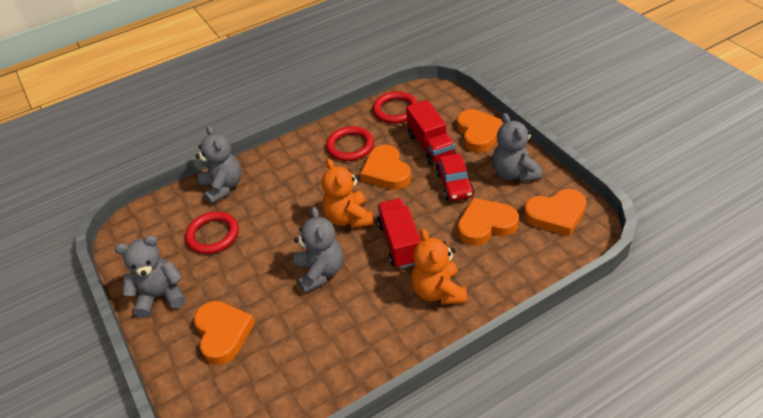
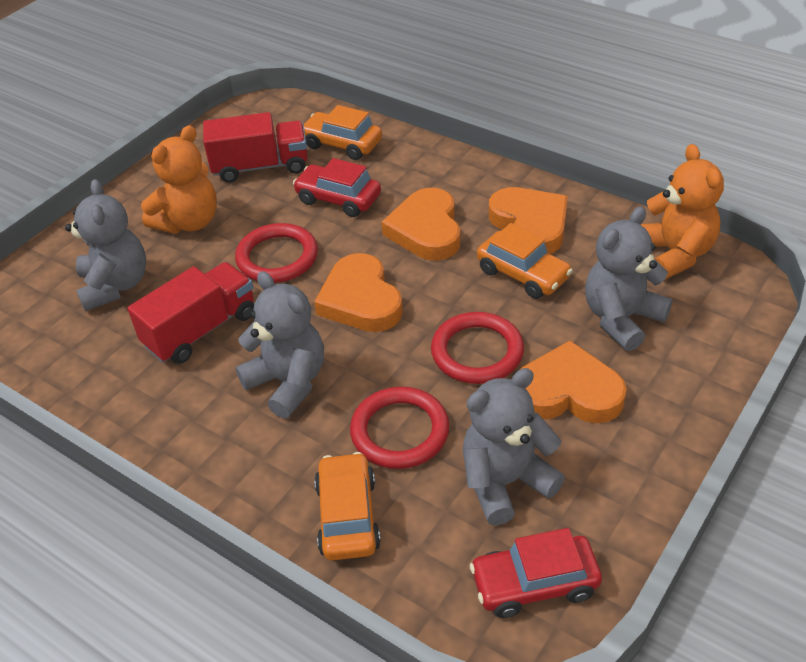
orange car: none = 0 -> [304,105,382,160] [314,452,381,560] [477,223,573,299] = 3
orange heart: [194,301,255,365] [360,145,411,190] [457,109,503,153] [458,198,519,246] [524,189,586,236] = 5 -> [314,253,403,332] [381,188,461,261] [489,187,568,254] [521,341,627,423] = 4
red car: [436,153,474,201] = 1 -> [293,158,381,217] [470,528,602,618] = 2

